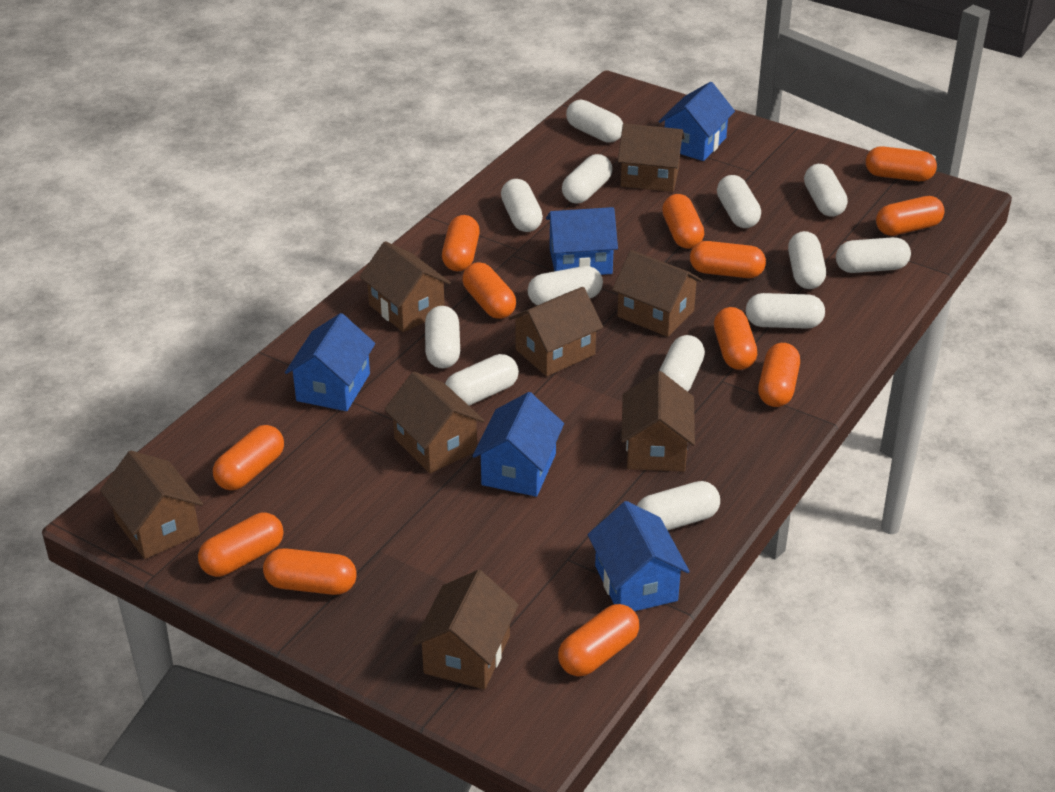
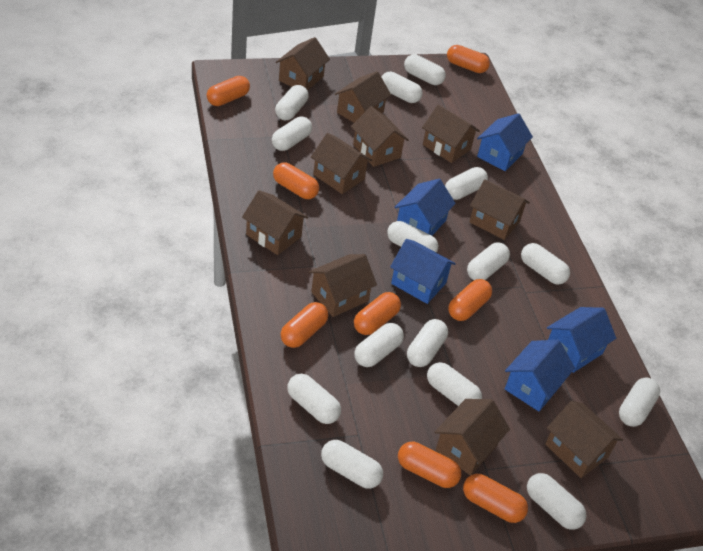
brown house: [100,451,203,559] [360,241,451,332] [384,372,484,473] [412,570,519,689] [509,287,603,376] [612,250,703,337] [618,124,685,192] [621,371,695,472] = 8 -> [242,190,308,255] [276,37,330,90] [309,254,377,317] [311,133,372,194] [335,71,391,123] [351,106,409,167] [422,105,480,163] [434,399,510,475] [470,179,530,240] [545,401,623,478] = 10
orange capsule: [198,513,283,577] [213,425,284,490] [263,548,357,595] [442,215,480,271] [463,262,516,319] [558,604,639,677] [662,194,704,249] [690,241,766,278] [714,307,757,370] [758,343,800,407] [866,146,937,181] [876,196,945,236] = 12 -> [207,76,250,106] [273,163,319,199] [281,302,328,348] [354,292,401,335] [398,442,461,488] [447,45,490,73] [448,279,492,321] [463,474,528,523] = 8
white capsule: [425,306,460,368] [445,354,519,406] [501,179,543,232] [528,266,603,305] [562,154,612,203] [566,100,623,143] [637,481,720,530] [659,335,705,392] [717,175,761,228] [746,293,825,329] [788,231,826,289] [804,164,848,217] [836,237,911,273] = 13 -> [272,117,312,151] [275,85,309,120] [287,374,341,424] [321,440,383,489] [354,323,404,367] [381,72,423,103] [387,221,438,253] [404,54,446,85] [407,319,448,367] [427,362,482,406] [445,167,488,200] [467,242,510,280] [521,243,570,285] [527,473,587,530] [619,377,660,427] = 15

